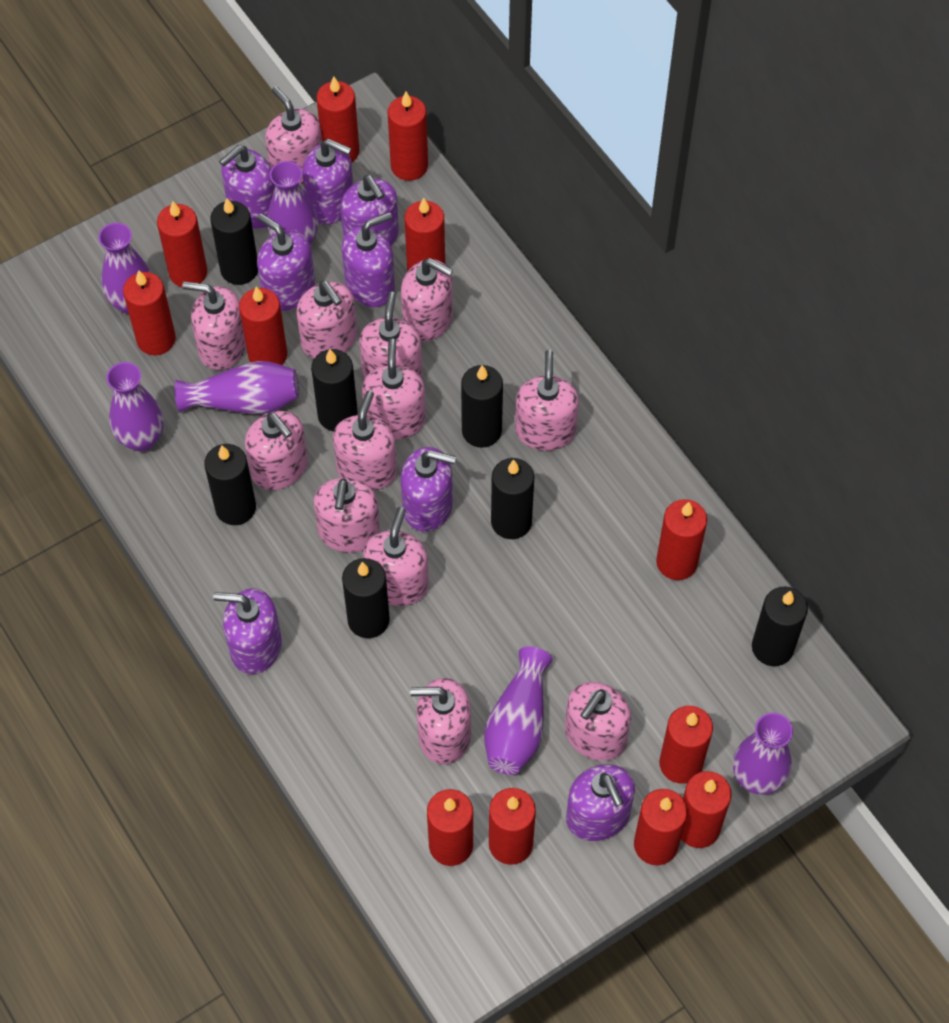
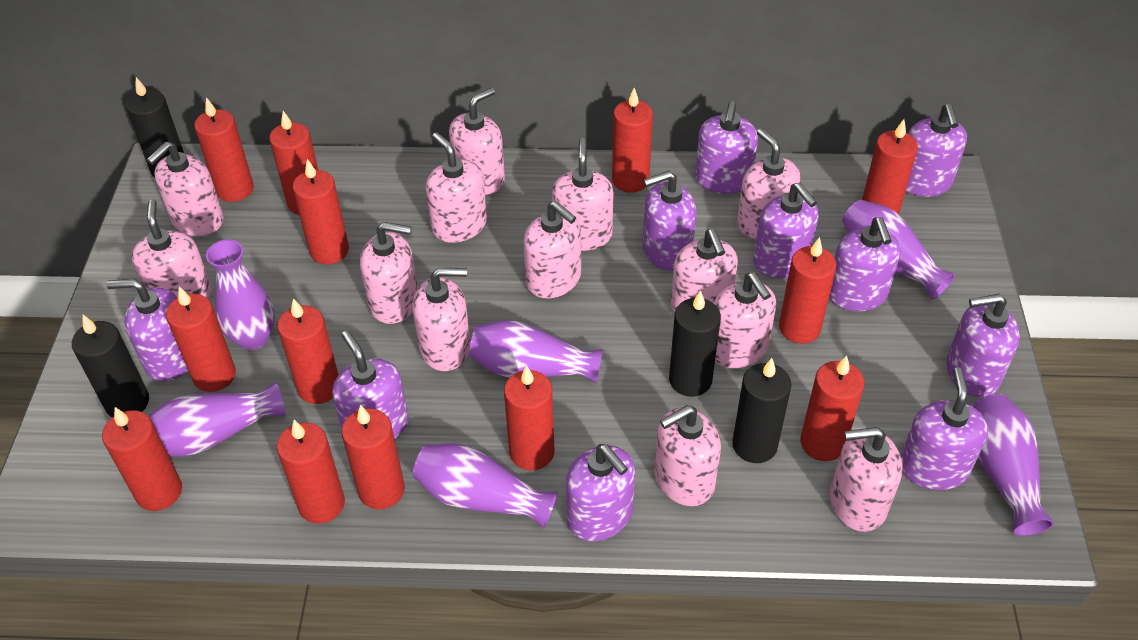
black candle: [204,444,256,525] [210,198,258,285] [311,349,358,432] [342,558,390,638] [461,365,503,448] [491,458,534,539] [752,586,808,666] = 7 -> [72,315,149,417] [125,77,184,178] [669,290,721,397] [732,358,792,463] = 4
purple soap dispenser: [213,588,282,674] [219,145,275,229] [257,214,315,311] [302,139,353,225] [340,175,399,245] [342,212,395,307] [400,447,456,532] [566,764,635,841] = 8 -> [106,279,188,382] [333,331,409,439] [566,444,635,541] [642,171,697,271] [695,101,758,194] [753,183,818,278] [829,217,901,311] [900,367,988,490] [906,103,967,196] [946,294,1020,397] = 10
red candle: [123,270,176,355] [157,201,207,287] [239,286,287,365] [316,77,359,163] [388,92,428,181] [405,198,445,272] [427,789,473,866] [489,788,536,865] [634,789,688,865] [656,499,707,580] [659,706,713,784] [681,771,732,848] = 12 -> [102,407,182,511] [166,286,236,392] [194,97,254,202] [269,111,318,215] [277,298,339,404] [277,420,345,524] [293,159,349,264] [342,405,405,509] [504,365,555,470] [612,88,653,193] [779,237,836,344] [801,356,865,461] [862,119,918,214] = 13

